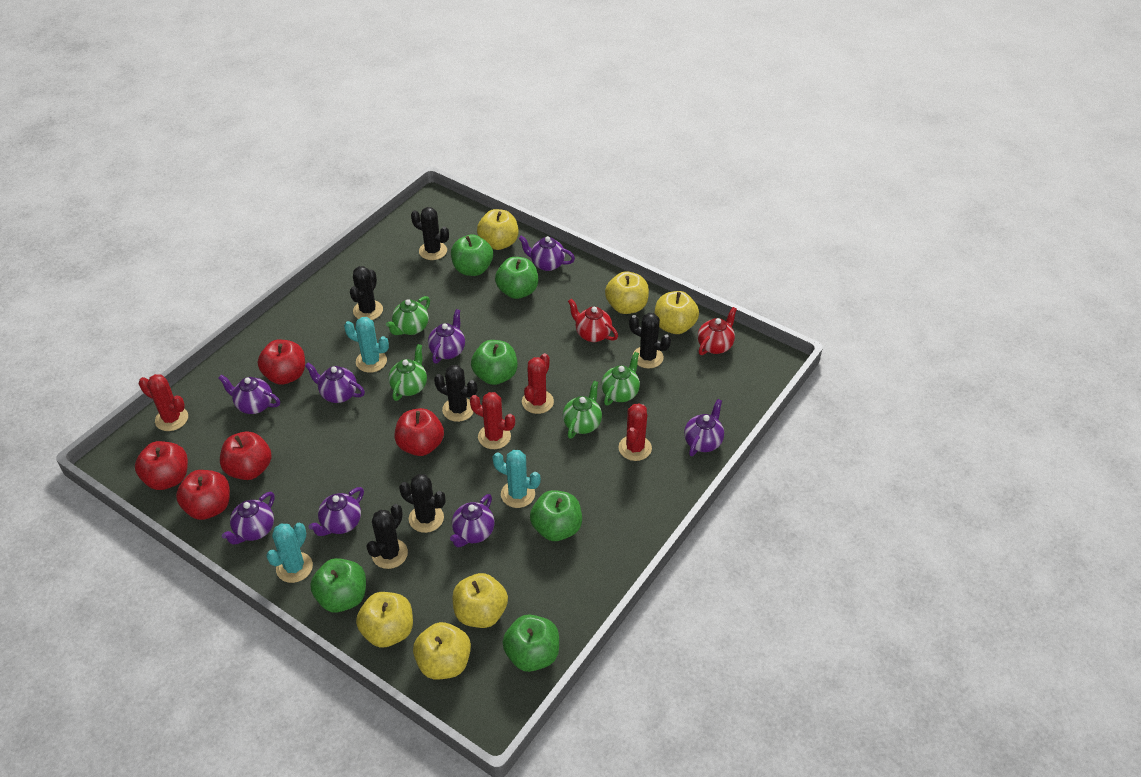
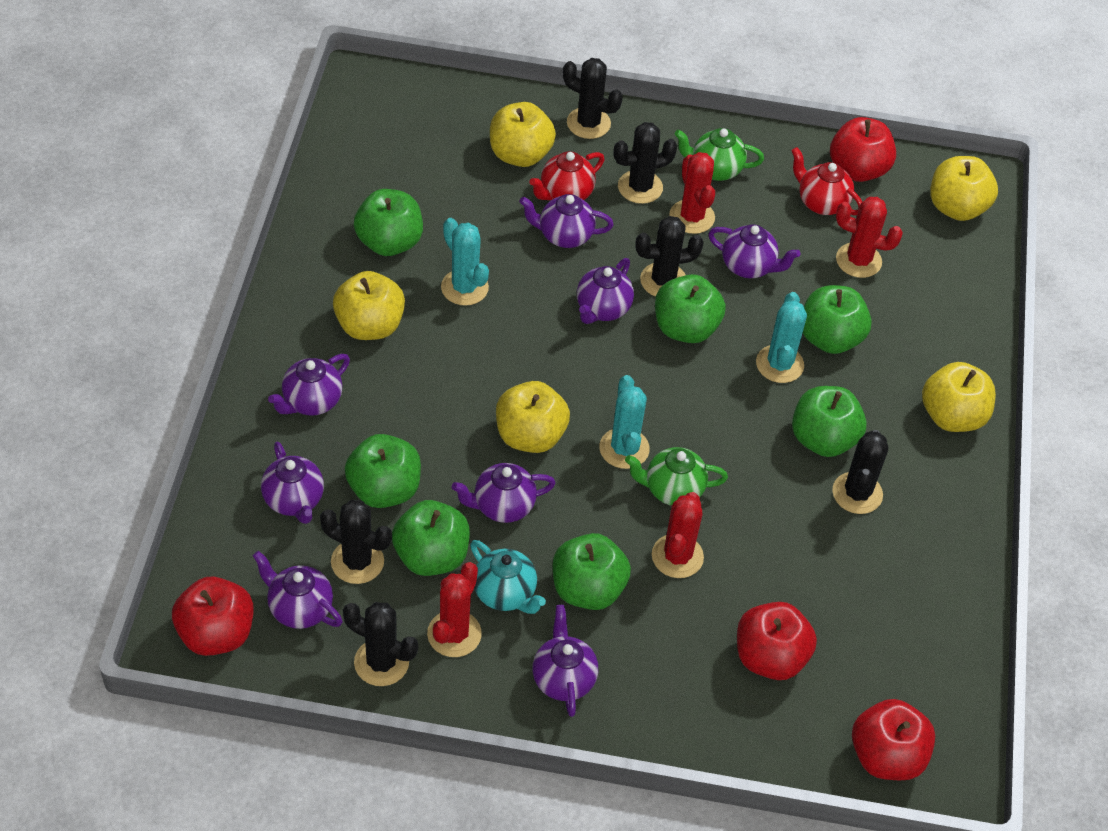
green apple: [310,558,366,613] [451,234,493,276] [471,340,517,385] [495,257,538,299] [502,614,559,672] [530,490,582,541] = 6 -> [345,434,421,508] [354,189,423,256] [392,500,470,576] [553,533,631,610] [655,274,726,343] [792,386,867,457] [803,285,872,354] = 7
green teapot: [386,296,430,335] [388,344,427,401] [563,381,602,439] [601,352,640,406] = 4 -> [625,447,728,506] [674,128,764,181] = 2
red apple: [135,441,188,490] [176,470,230,520] [220,431,272,480] [258,340,305,385] [394,408,444,456] = 5 -> [172,577,253,656] [737,602,817,680] [830,117,896,182] [852,699,935,780] = 4
turquoise teapot: none = 0 -> [470,540,546,614] = 1
yellow apple: [356,592,413,648] [413,622,471,680] [452,573,508,628] [477,209,518,250] [605,271,649,314] [655,291,699,334] = 6 -> [333,271,405,340] [490,102,556,167] [496,381,570,453] [922,362,996,432] [930,156,998,221] = 5

